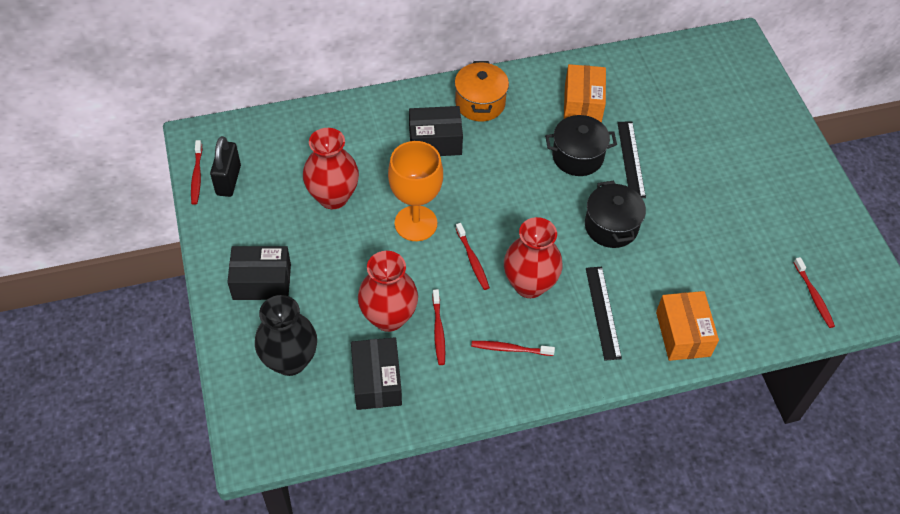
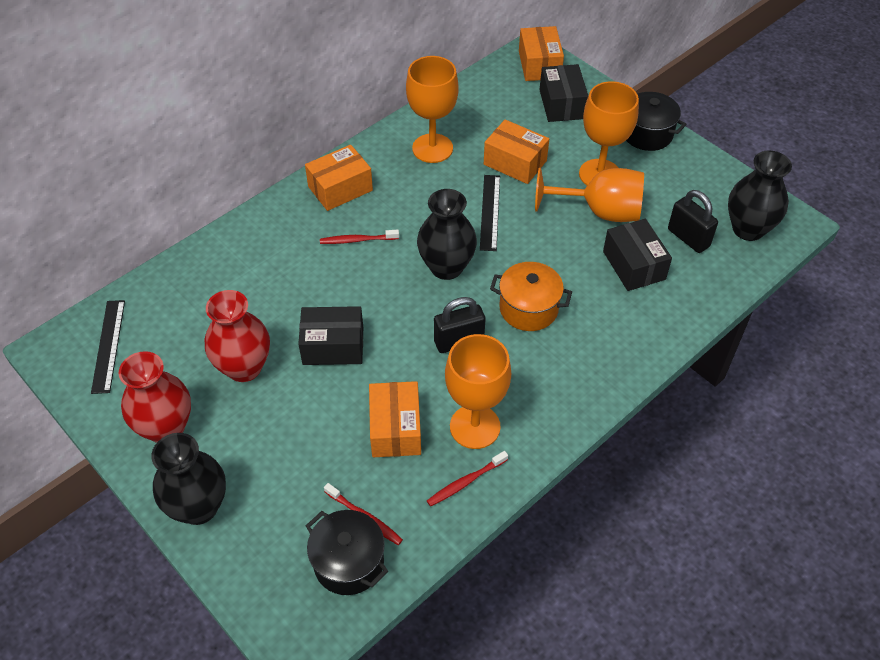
black padlock: [210,136,241,197] = 1 -> [434,297,485,353] [668,190,718,253] = 2
black vase: [255,295,317,376] = 1 -> [151,433,226,525] [417,189,477,280] [728,150,792,241] = 3
orange box: [564,64,606,123] [656,291,719,361] = 2 -> [305,145,373,211] [369,381,421,457] [484,120,549,184] [519,26,564,81] = 4
orange goblet: [388,141,443,241] = 1 -> [406,56,459,163] [445,334,511,449] [535,167,644,222] [579,81,639,186] = 4
red toothbrush: [191,140,202,205] [432,289,445,365] [456,223,490,290] [471,341,555,356] [793,257,835,328] = 5 -> [320,230,399,244] [324,483,403,545] [427,451,508,506] = 3
red vase: [303,128,359,209] [358,251,418,332] [504,217,562,298] = 3 -> [119,351,191,443] [205,290,270,382] = 2

